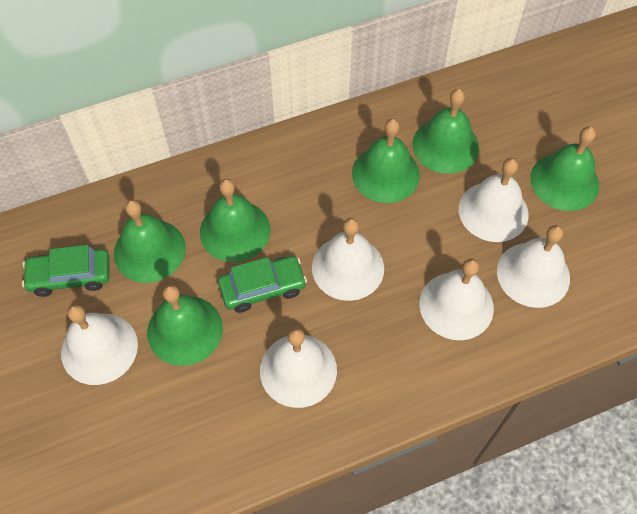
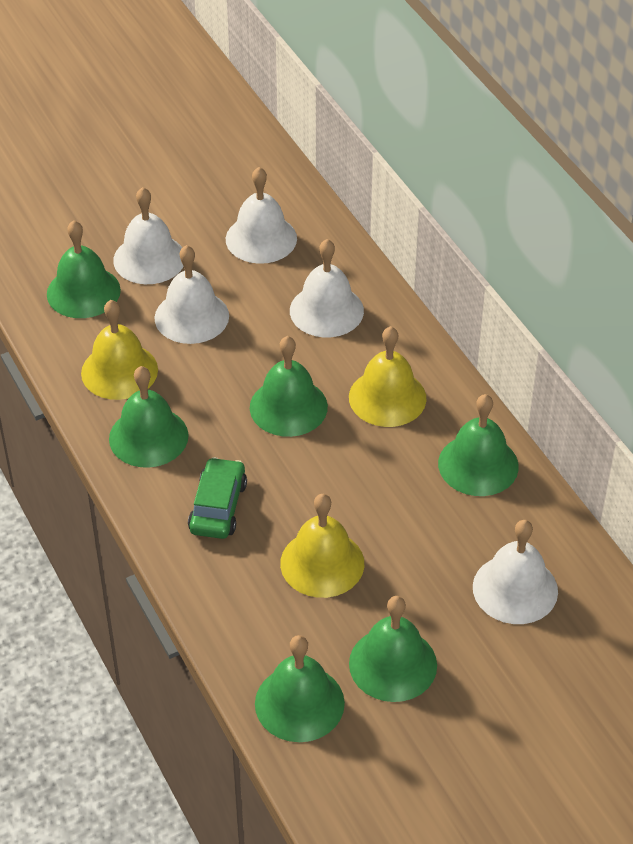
green car: [22,245,110,297] [218,256,307,313] = 2 -> [188,457,247,539] = 1
white bell: [61,304,138,385] [260,328,337,408] [312,218,384,301] [419,259,494,340] [459,158,529,242] [497,225,570,308] = 6 -> [113,187,184,284] [154,245,229,344] [226,167,297,264] [290,239,364,337] [473,520,558,624] = 5
yellow bell: none = 0 -> [81,300,158,400] [280,494,364,598] [349,326,427,427] = 3

